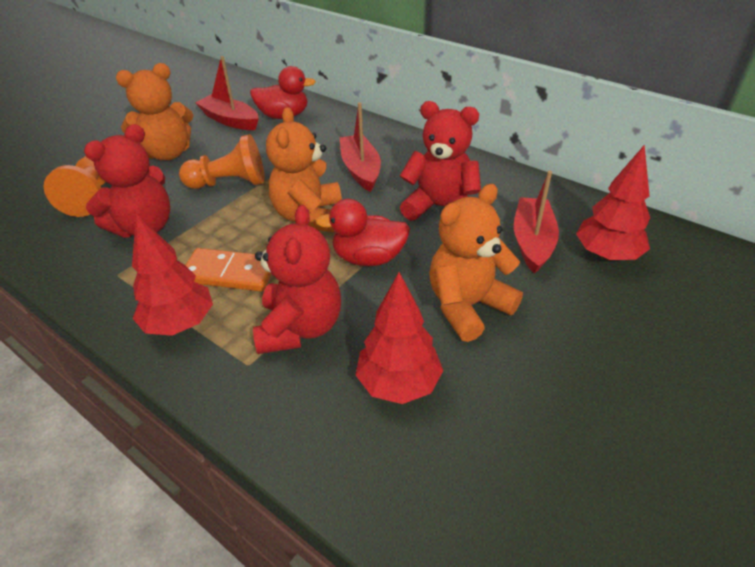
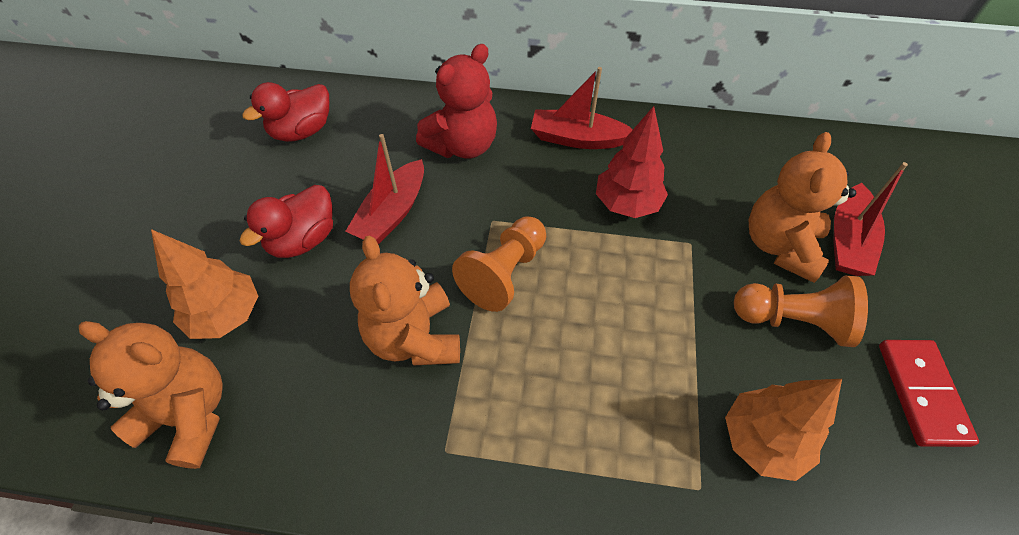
orange domino: [186,248,272,291] = 1 -> none = 0
orange tree: none = 0 -> [151,229,258,339] [725,379,842,481] = 2
red domino: none = 0 -> [879,340,979,447] = 1
red teddy bear: [84,124,170,237] [253,205,341,354] [400,101,481,221] = 3 -> [416,44,497,159] = 1
red tree: [132,214,213,336] [356,272,443,404] [576,144,650,261] = 3 -> [596,106,668,218] = 1

